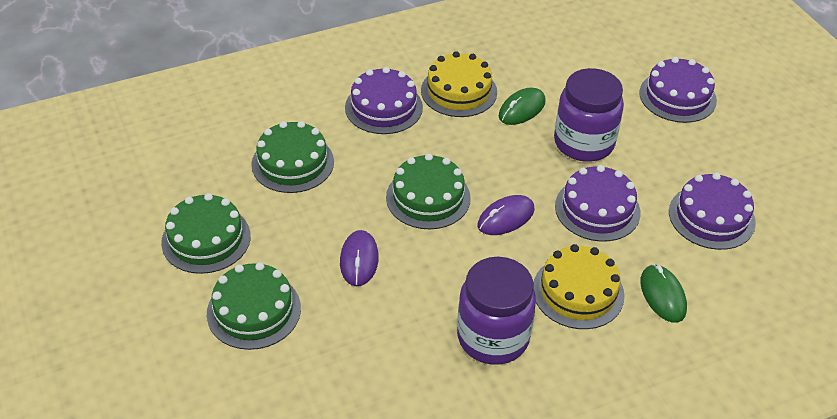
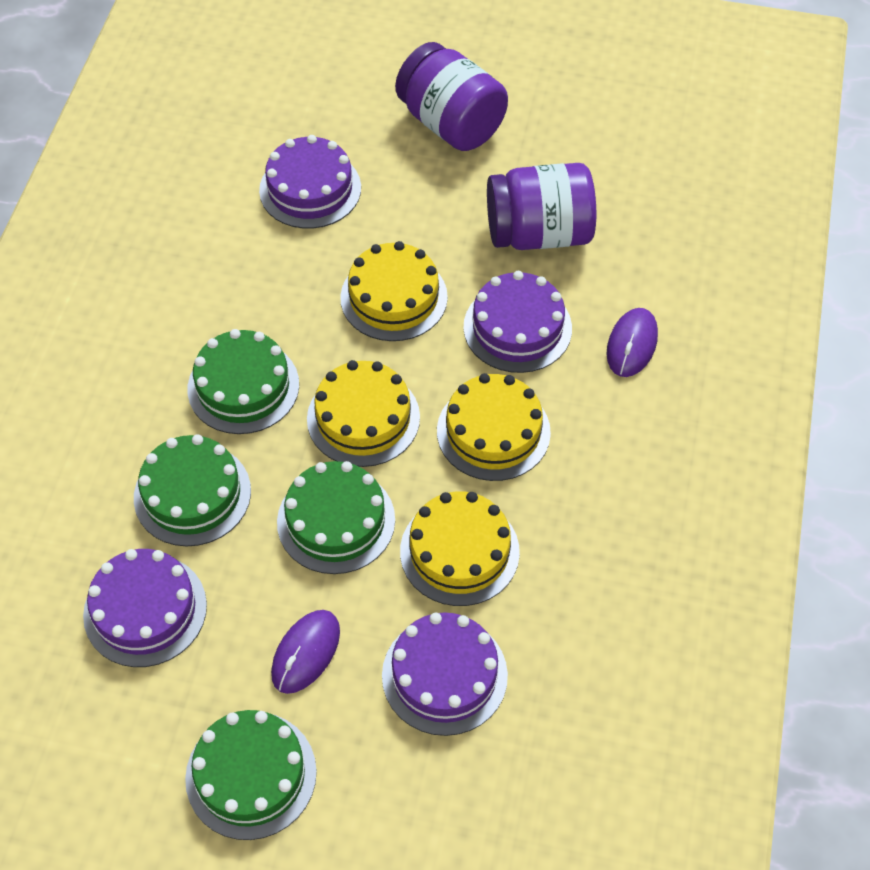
green mouse: [499,88,546,125] [640,264,687,323] = 2 -> none = 0
yellow cake: [421,51,497,117] [533,244,625,329] = 2 -> [307,360,420,467] [340,241,448,341] [400,491,520,606] [437,373,551,481] = 4

